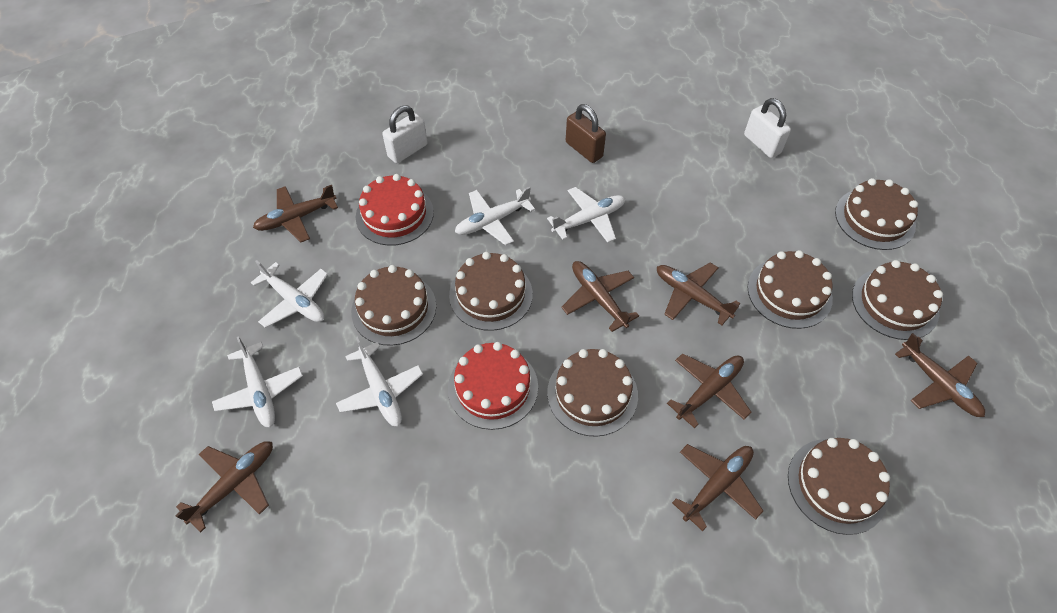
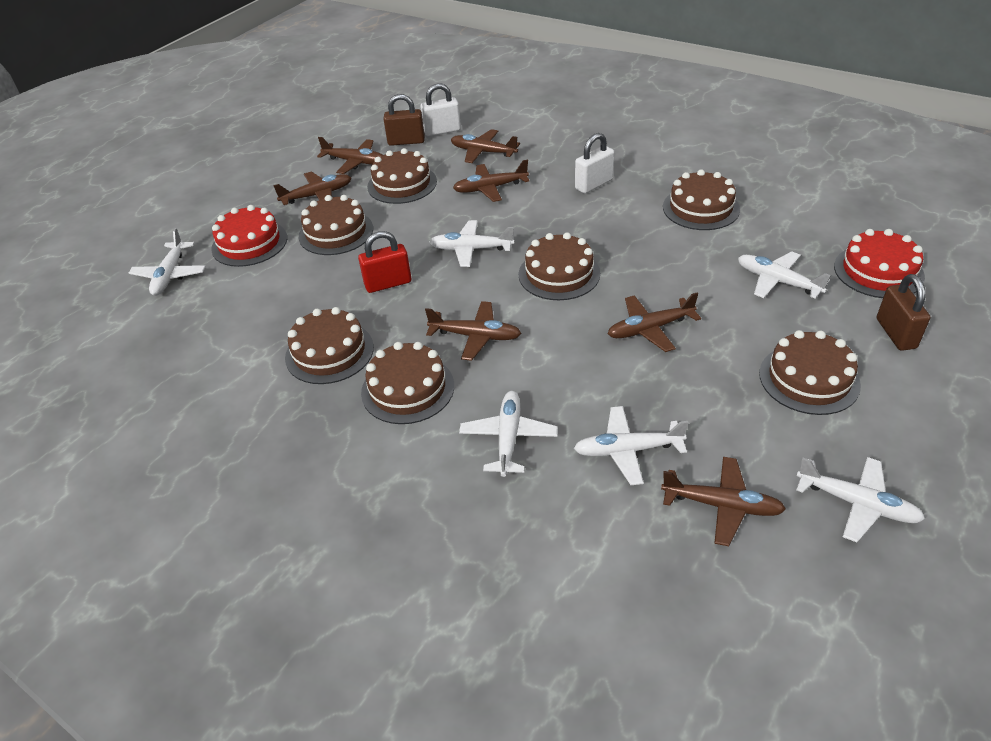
brown padlock: [566,104,606,163] = 1 -> [383,94,425,146] [877,274,930,351] = 2
red padlock: none = 0 -> [358,231,411,293] = 1
white plane: [212,336,303,428] [251,260,328,328] [336,337,423,426] [455,187,535,245] [547,187,625,243] = 5 -> [129,228,206,296] [430,220,514,267] [459,391,558,477] [574,406,689,485] [738,251,831,299] [796,457,925,542] = 6

